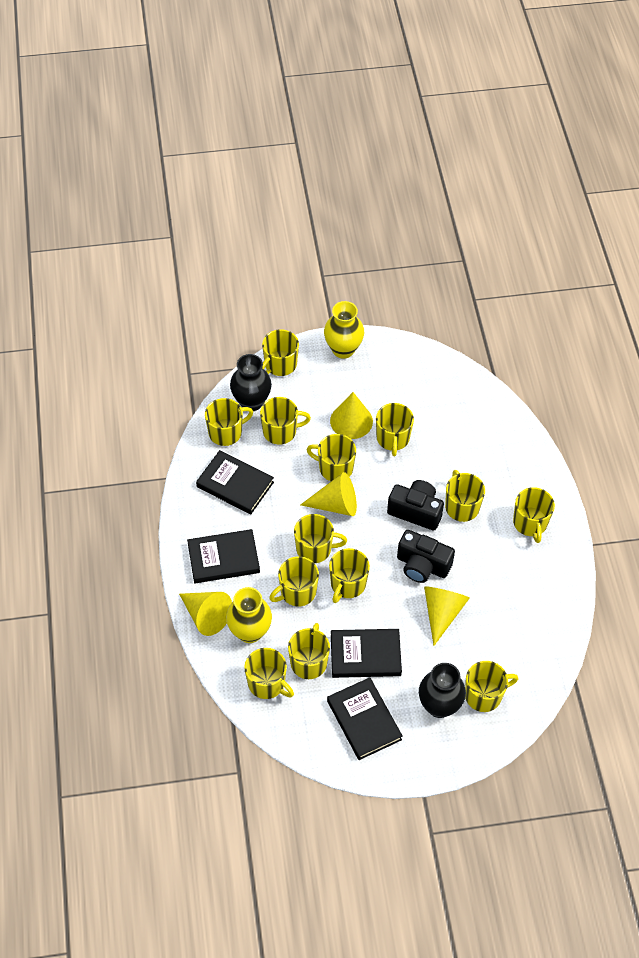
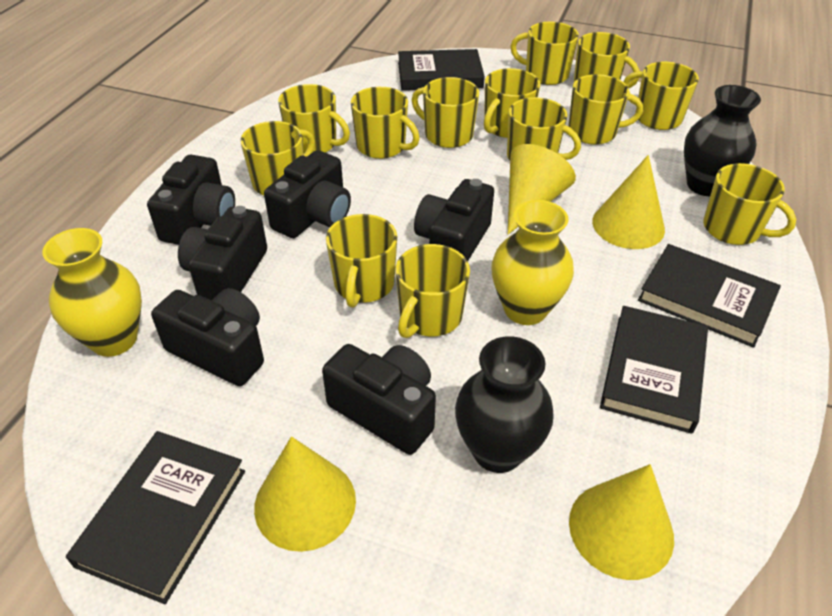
black camera: [387,480,444,531] [397,530,455,583] = 2 -> [147,155,235,245] [151,288,264,386] [178,206,267,300] [264,150,351,238] [322,344,436,455] [414,179,494,261] = 6

